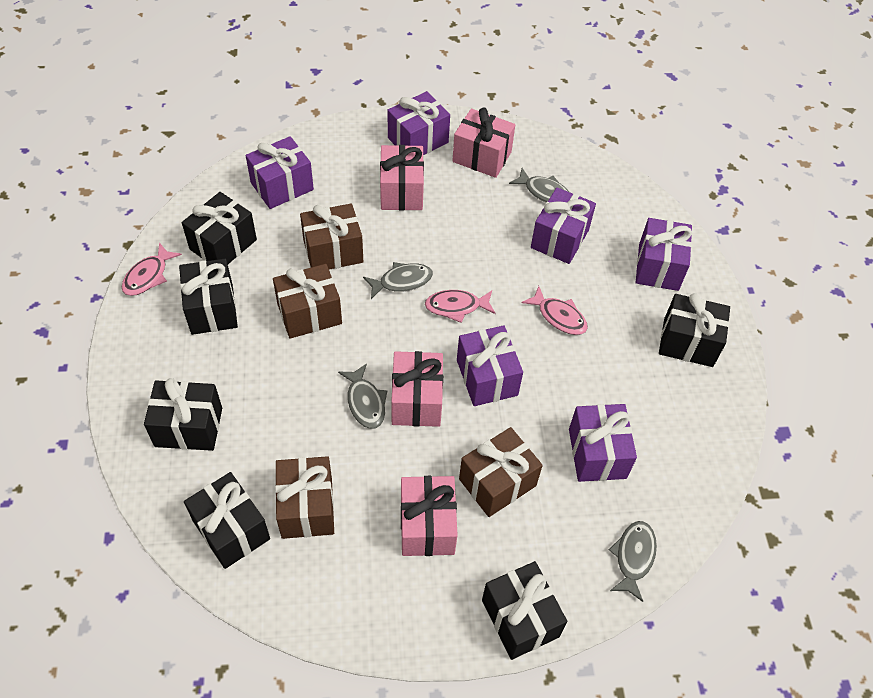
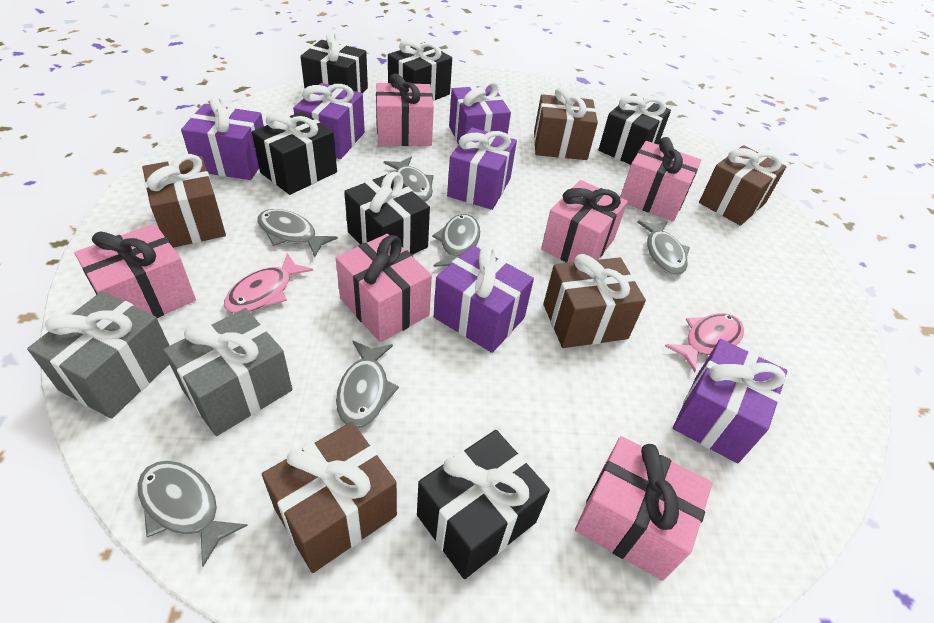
brown gift: [273,264,342,339] [275,456,334,539] [300,203,363,270] [459,427,543,517] = 4 -> [142,154,226,248] [262,422,397,573] [534,87,598,160] [543,254,646,348] [699,145,786,226] = 5
grey fish: [338,363,387,429] [363,262,433,299] [509,168,569,202] [609,521,657,602] = 4 -> [137,461,248,566] [257,209,338,257] [336,341,399,428] [384,157,434,202] [432,214,480,267] [637,221,690,275] = 6
grey gift: none = 0 -> [27,291,170,419] [163,308,292,436] = 2
pink fish: [122,243,182,296] [425,290,496,323] [521,286,588,335] = 3 -> [224,253,313,313] [665,313,744,372] = 2
pink gift: [380,145,424,211] [391,351,443,427] [401,476,458,556] [452,108,515,178] = 4 -> [74,223,196,318] [336,234,432,342] [376,73,434,146] [541,180,628,263] [575,436,712,581] [620,137,701,221] = 6

